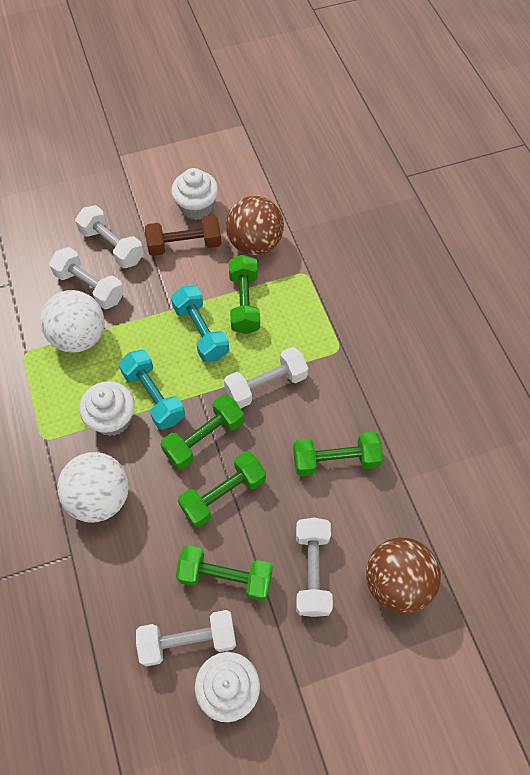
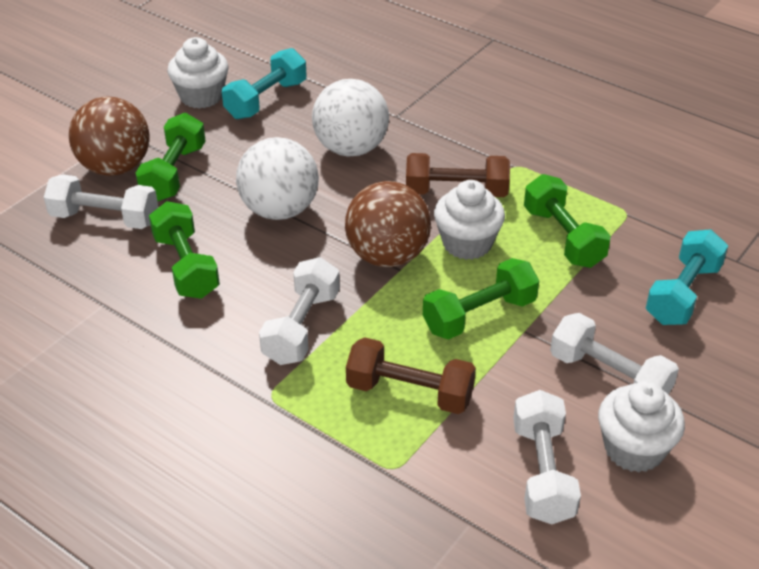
brown dumbbell: [145,215,222,256] = 1 -> [346,337,476,414] [406,153,510,197] = 2
green dumbbell: [160,395,244,470] [176,545,273,601] [178,451,266,528] [229,255,260,334] [293,432,383,476] = 5 -> [136,113,206,202] [149,201,220,299] [423,258,539,339] [524,174,611,268] = 4
white dumbbell: [49,247,124,309] [75,205,144,268] [136,610,236,666] [224,347,308,408] [296,518,333,617] = 5 -> [44,174,158,229] [259,257,340,365] [513,390,581,524] [550,313,679,395] = 4

